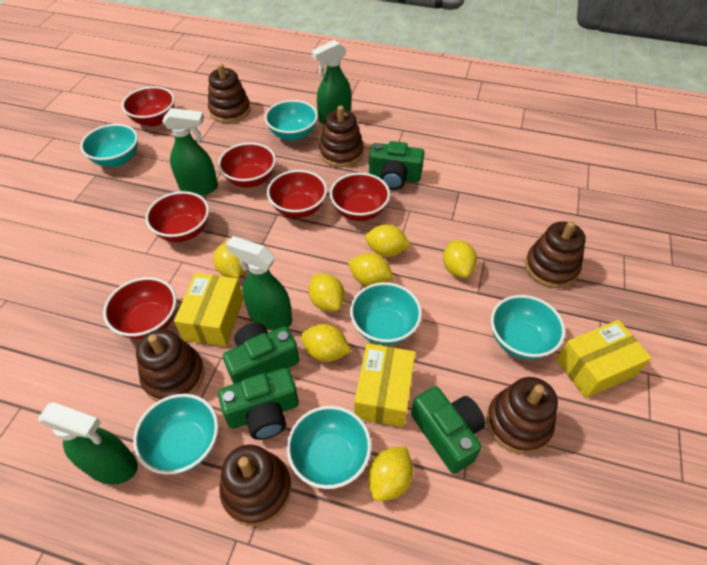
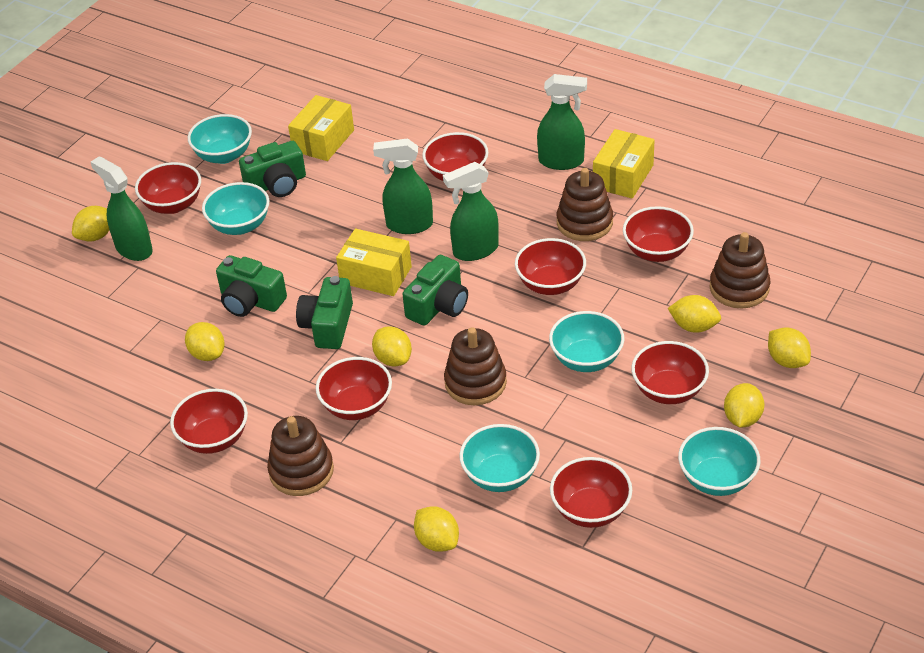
brown stacking toy: [136,329,205,402] [208,64,251,123] [219,444,292,526] [319,105,364,168] [486,377,558,454] [525,221,586,288] = 6 -> [267,416,334,496] [444,327,507,405] [557,168,613,241] [710,232,770,309] = 4
red bowl: [103,277,176,339] [122,86,175,126] [146,191,209,242] [218,142,276,188] [267,170,327,218] [330,173,390,221] = 6 -> [135,162,201,214] [170,389,248,454] [316,357,392,420] [422,132,489,181] [515,238,586,295] [550,457,632,528] [623,206,694,262] [631,341,709,404] = 8
turquoise bowl: [80,124,138,167] [133,394,218,475] [265,100,318,141] [287,406,371,489] [350,282,422,345] [491,295,565,360] = 6 -> [188,114,252,164] [202,182,270,235] [459,424,540,492] [549,311,624,372] [678,427,760,496] = 5

